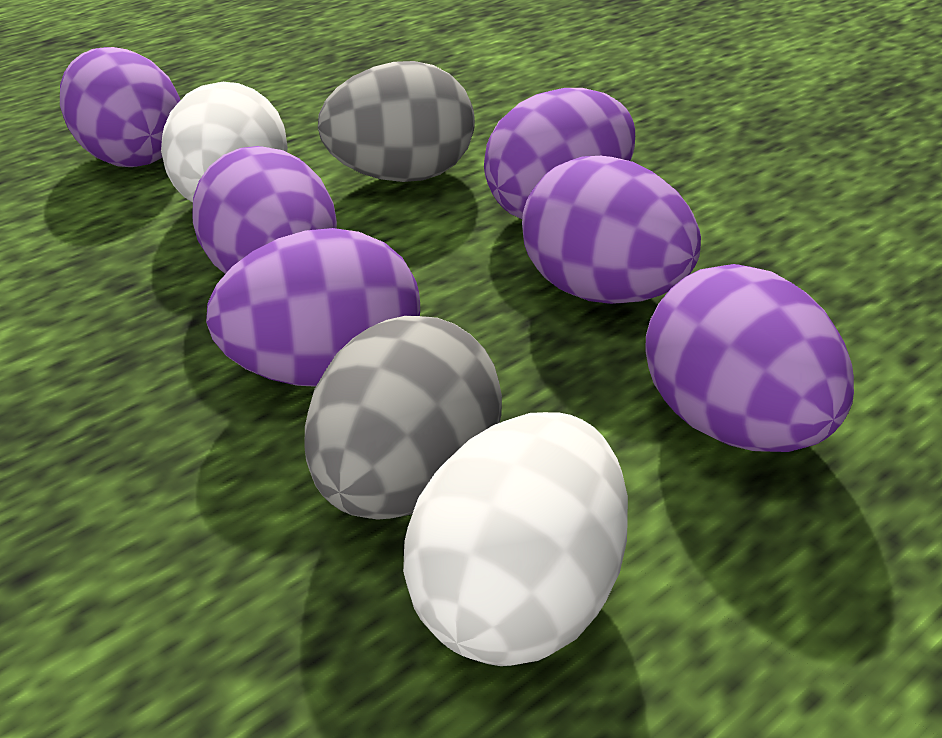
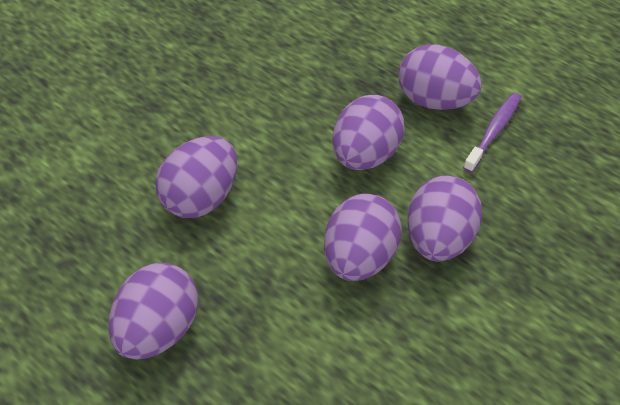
grey egg: [304,316,502,520] [318,61,475,182] = 2 -> none = 0
purple toothbrush: none = 0 -> [463,92,521,173] = 1
white egg: [161,82,288,203] [403,412,628,666] = 2 -> none = 0

